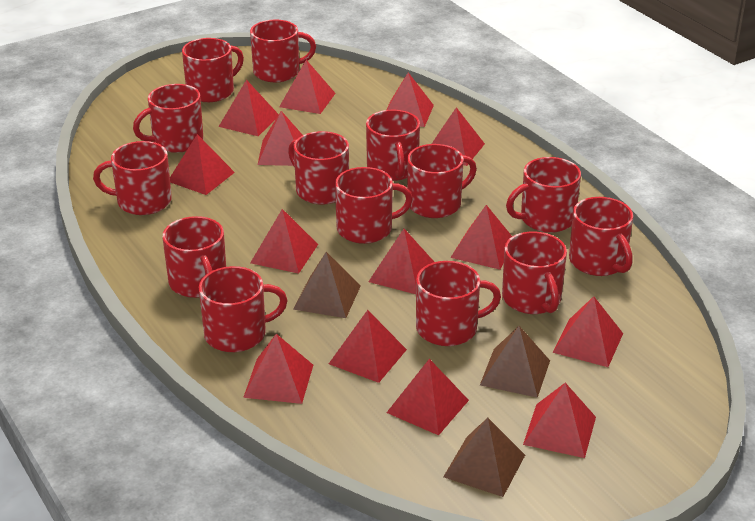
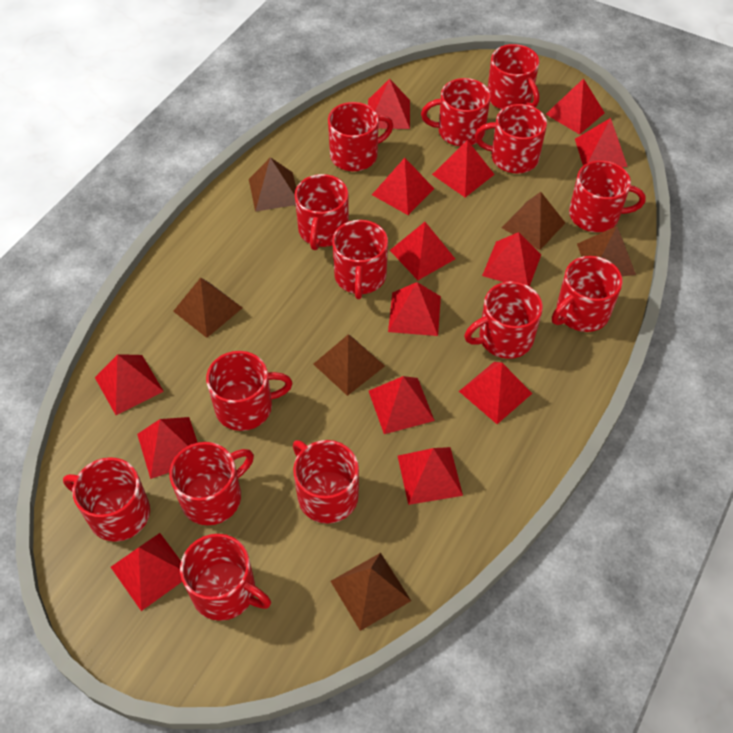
brown pyramid: [293,252,361,318] [443,418,525,497] [480,326,550,398] = 3 -> [173,278,242,338] [249,157,296,212] [313,334,385,396] [331,553,411,631] [501,192,565,250] [577,226,636,276] = 6

